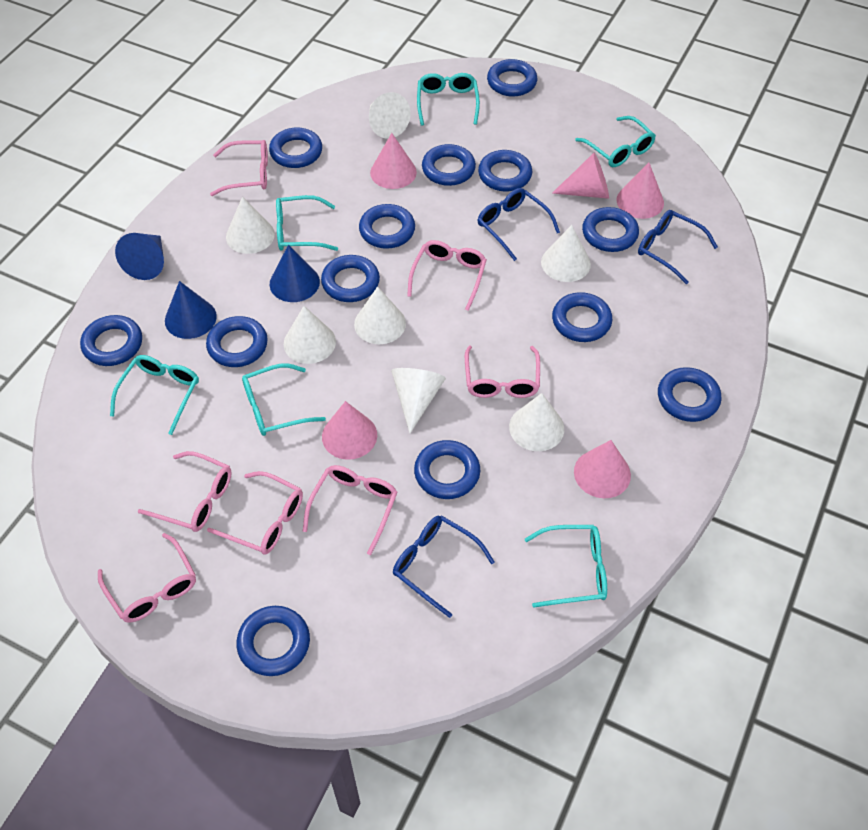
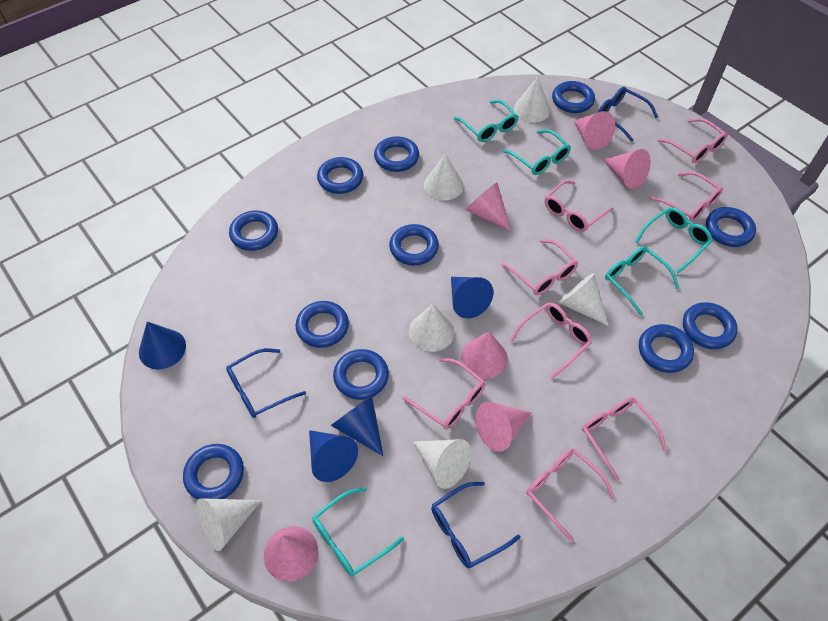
blue cone: [115,233,164,280] [165,281,217,339] [269,245,320,302] = 3 -> [139,322,186,369] [309,430,358,482] [330,396,383,456] [451,277,493,318] = 4
blue ring: [80,315,142,366] [206,316,268,367] [236,606,310,676] [269,127,322,168] [321,255,380,302] [359,204,415,249] [414,440,480,499] [422,144,476,186] [478,150,532,192] [487,59,537,97] [552,292,612,342] [582,207,639,252] [658,367,722,422] = 13 -> [183,444,244,500] [229,210,278,251] [296,301,349,348] [317,157,363,194] [333,349,389,400] [374,136,419,172] [389,224,439,265] [552,81,595,113] [639,324,694,373] [683,302,738,349] [706,207,756,247] = 11
pink cone: [322,401,377,460] [370,133,417,189] [552,153,609,199] [574,440,631,498] [617,163,664,219] = 5 -> [264,526,318,582] [461,331,508,379] [466,182,511,231] [476,402,532,452] [574,111,615,150] [603,149,651,189] = 6
pink glasses: [98,533,196,623] [138,451,232,532] [207,471,303,555] [210,140,268,196] [303,465,398,555] [407,240,487,311] [465,345,540,398] = 7 -> [402,358,485,429] [501,239,578,295] [510,303,592,379] [527,448,615,541] [545,180,614,232] [582,397,667,481] [650,172,723,222] [657,118,727,163] = 8
turquoise glasses: [110,355,199,435] [242,364,326,436] [276,195,338,251] [417,73,480,126] [525,525,607,608] [575,116,656,167] = 6 -> [312,487,404,577] [454,100,519,142] [502,129,571,175] [605,246,679,316] [635,207,713,274] = 5
white cone: [226,197,275,254] [284,306,336,364] [354,286,406,344] [369,92,411,139] [391,368,446,433] [509,393,564,451] [541,225,591,282] = 7 -> [196,498,262,551] [409,304,454,352] [413,439,471,489] [424,154,464,201] [514,77,551,123] [558,273,609,326] = 6

